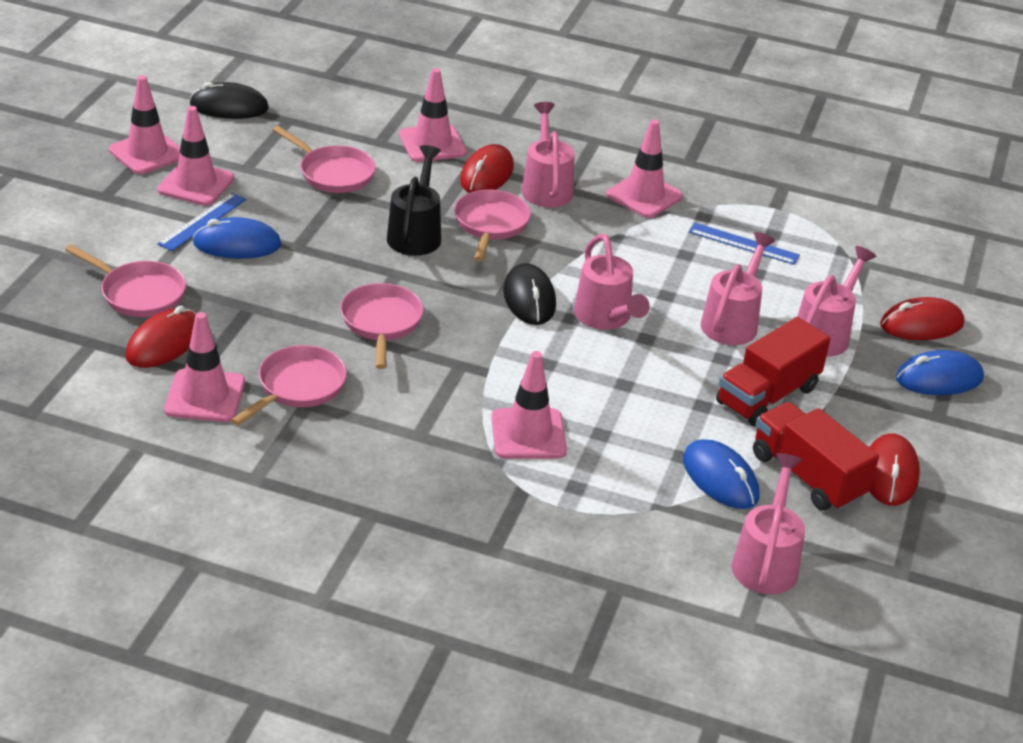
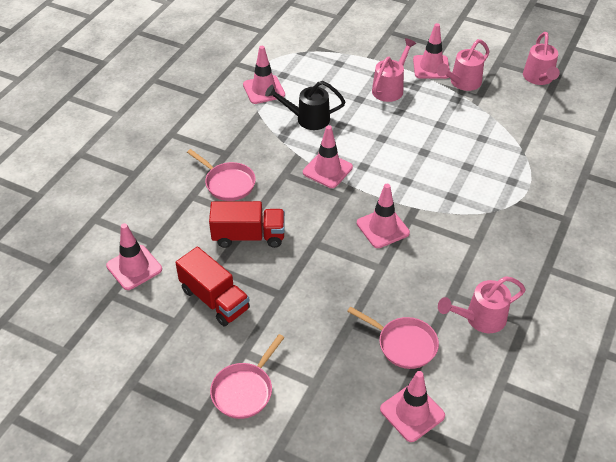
black mouse: [189,82,269,119] [503,263,556,325] = 2 -> none = 0
blue mouse: [193,217,281,259] [683,439,760,509] [896,350,984,395] = 3 -> none = 0
blue ruler: [158,193,246,251] [689,223,800,265] = 2 -> none = 0
pink pan: [65,245,186,317] [231,345,347,426] [273,126,376,193] [340,283,424,369] [454,190,531,262] = 5 -> [187,149,256,201] [210,334,285,419] [347,306,439,369] = 3
pink watering can: [522,102,575,207] [574,234,650,330] [701,232,776,345] [732,453,805,594] [797,246,876,357] = 5 -> [372,38,417,102] [437,39,489,91] [438,276,526,333] [523,32,560,85] = 4
red mouse: [125,306,196,368] [460,144,514,193] [870,433,920,506] [880,297,964,340] = 4 -> none = 0

